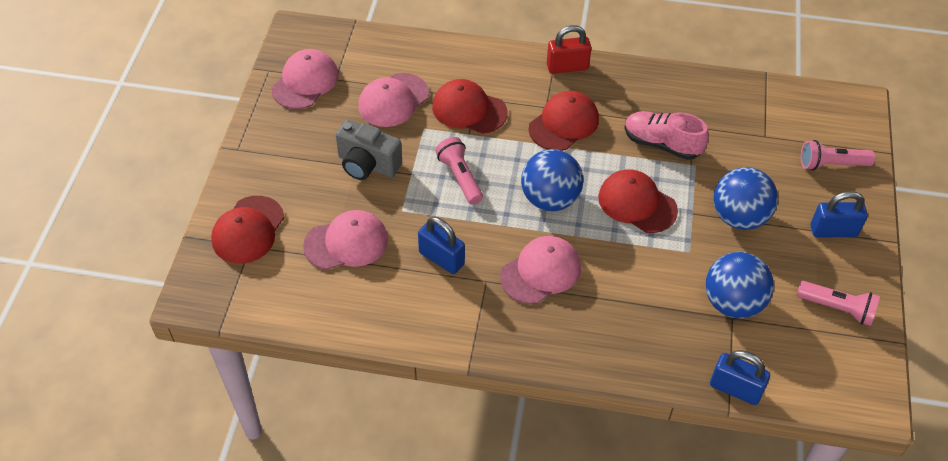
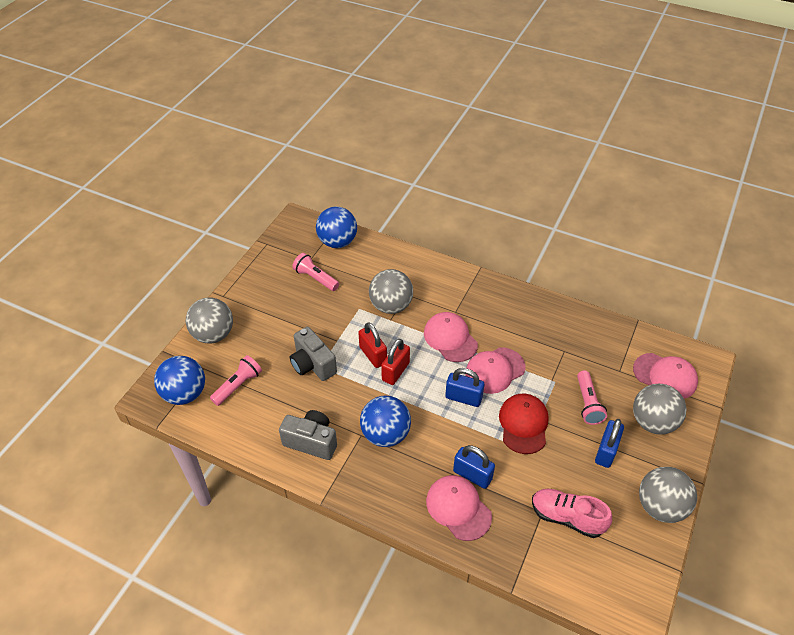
grey ball: none = 0 -> [186,297,233,344] [369,269,413,314] [633,384,687,435] [639,467,697,523] = 4
grey camera: [336,120,402,180] = 1 -> [279,410,337,460] [290,327,337,381] = 2
red cap: [211,196,284,264] [432,79,507,134] [529,91,599,151] [598,169,678,233] = 4 -> [499,394,549,454] = 1
red padlock: [547,25,592,74] = 1 -> [358,322,387,368] [381,339,410,385] = 2

